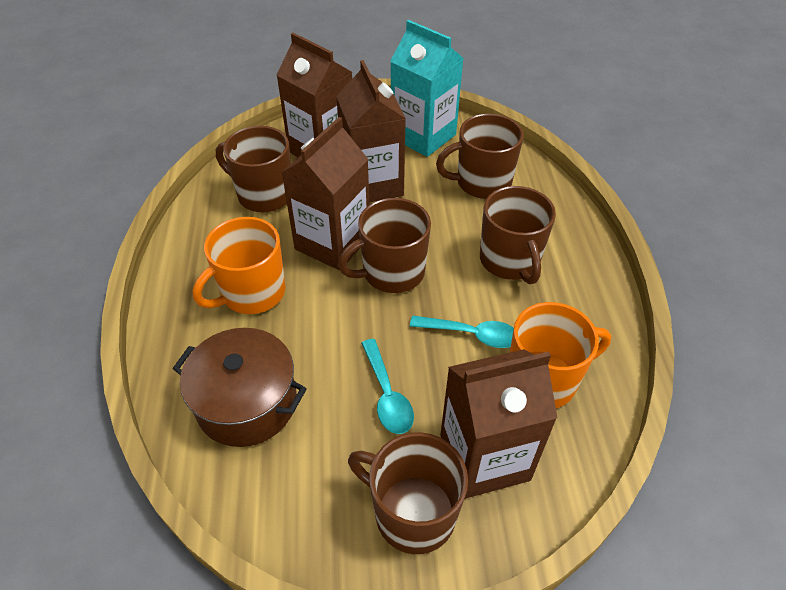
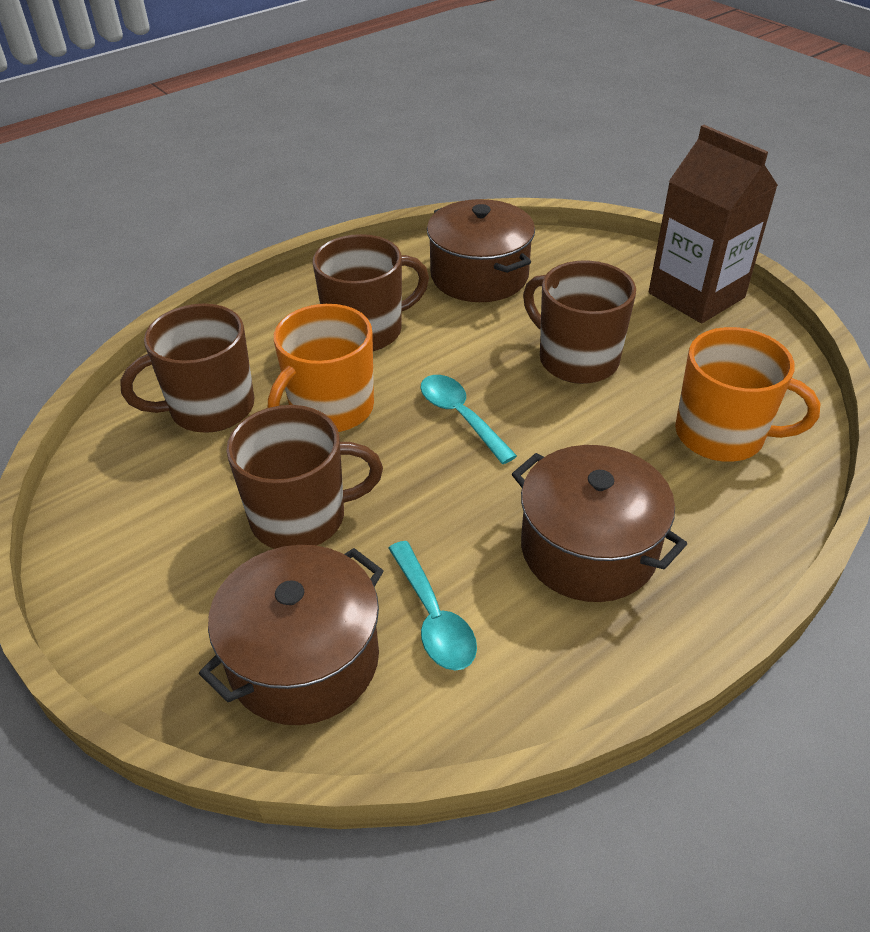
brown carton: [276,33,352,157] [281,117,369,270] [336,60,406,203] [440,349,558,499] = 4 -> [649,125,778,323] = 1
brown mug: [216,126,291,212] [338,198,431,293] [348,432,468,554] [436,114,524,199] [480,186,556,284] = 5 -> [120,304,254,433] [227,405,383,549] [313,234,429,351] [523,260,636,384] = 4
brown pot: [173,328,307,447] = 1 -> [199,545,384,725] [427,199,535,302] [512,445,687,602] = 3
turquoise carton: [390,20,464,157] = 1 -> none = 0

